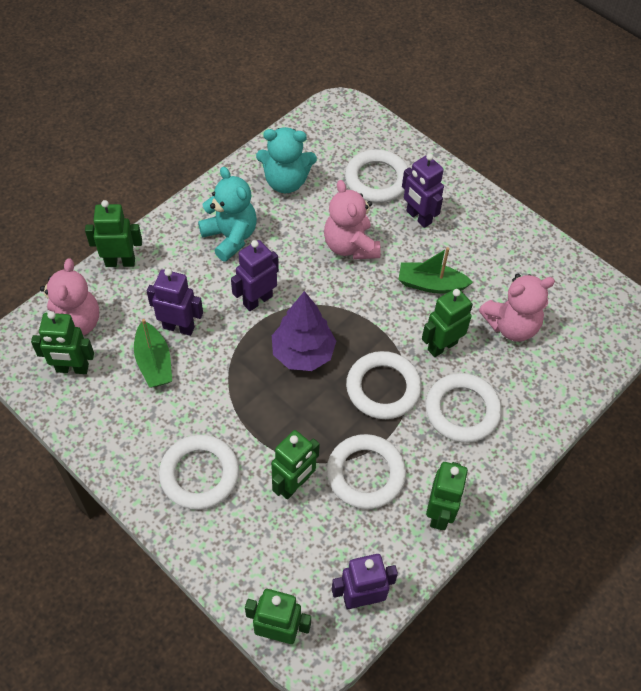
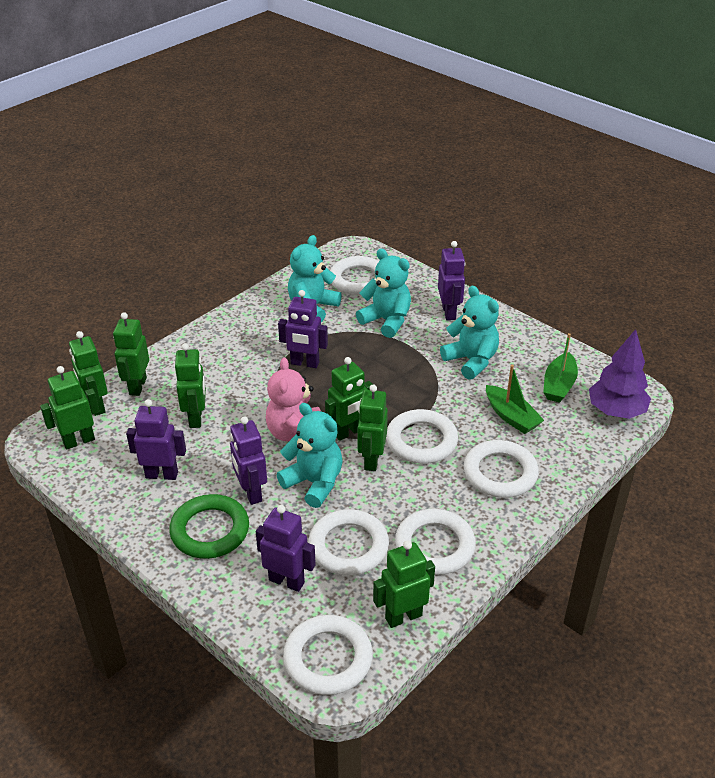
green ring: none = 0 -> [169,494,249,559] = 1
green robot: [31,311,94,374] [85,200,142,267] [245,589,311,644] [271,430,320,499] [422,288,473,357] [426,462,468,530] = 6 -> [40,366,100,449] [69,331,108,416] [113,312,149,396] [175,343,206,428] [325,357,373,441] [358,384,388,471] [373,540,435,628] = 7
pink teddy bear: [40,258,99,335] [324,180,381,260] [479,274,555,342] = 3 -> [266,357,321,441] = 1
purple robot: [147,268,203,336] [231,240,279,311] [332,554,398,610] [402,154,444,228] = 4 -> [126,399,186,480] [230,417,267,505] [256,505,316,592] [278,290,328,368] [438,241,465,320] = 5
turquoise teddy bear: [198,167,257,262] [256,127,317,193] = 2 -> [277,403,343,508] [288,235,342,322] [356,249,411,338] [440,286,499,380] = 4
white ring: [159,435,239,510] [327,434,406,509] [345,149,408,203] [346,351,422,419] [426,373,502,443] = 5 -> [283,615,373,695] [308,509,389,576] [330,256,379,295] [386,409,458,464] [395,509,476,575] [463,440,539,498] = 6

